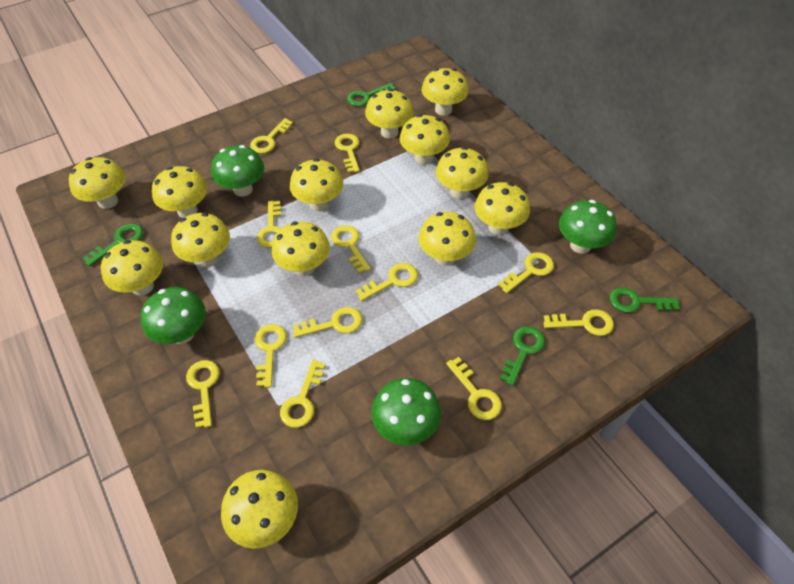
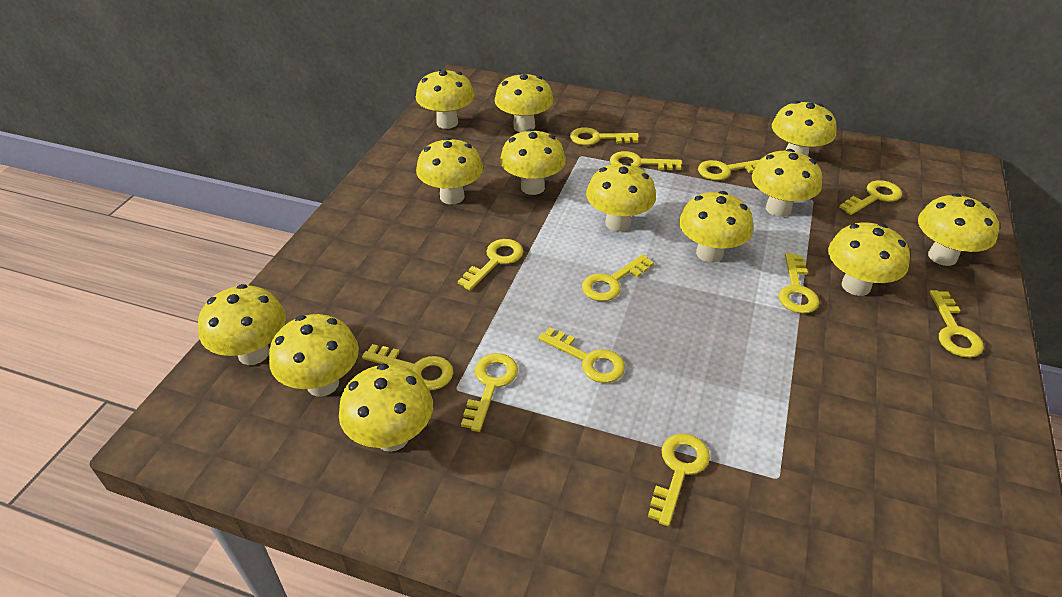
green key: [82,224,143,267] [347,83,396,107] [500,326,545,386] [610,287,679,313] = 4 -> none = 0
green mushroom: [141,287,206,344] [211,145,264,197] [372,378,441,445] [559,200,617,254] = 4 -> none = 0

